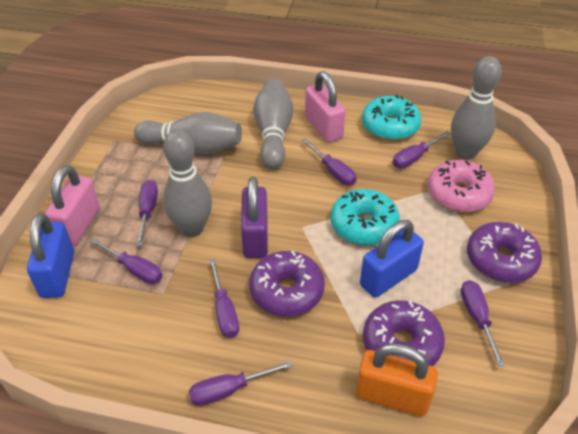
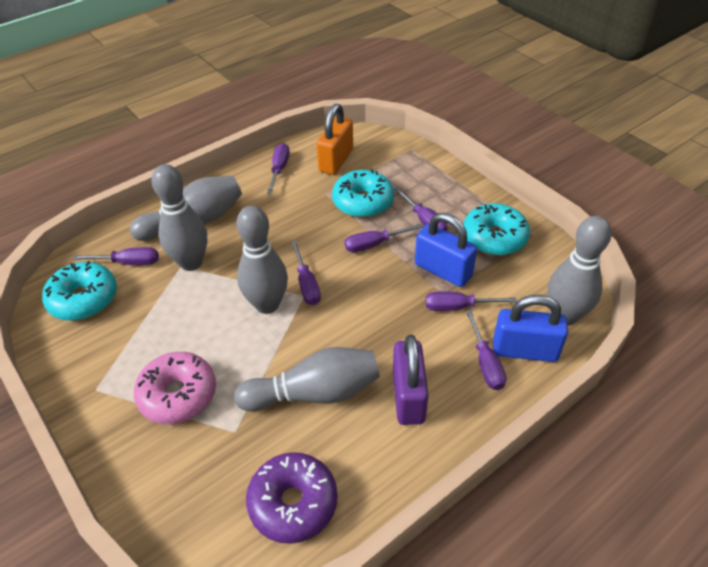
grey bowling pin: [134,112,242,154] [163,130,212,237] [253,79,293,169] [451,56,502,160] = 4 -> [130,176,242,241] [152,164,207,271] [234,347,380,412] [236,206,288,314] [548,216,612,326] = 5
pink padlock: [45,165,100,246] [305,71,346,143] = 2 -> none = 0
purple donut: [249,251,325,316] [363,300,445,366] [467,222,542,283] = 3 -> [246,452,338,544] = 1
turquoise donut: [331,189,400,245] [362,95,421,141] = 2 -> [42,261,117,321] [332,169,394,218] [463,203,530,256] = 3

